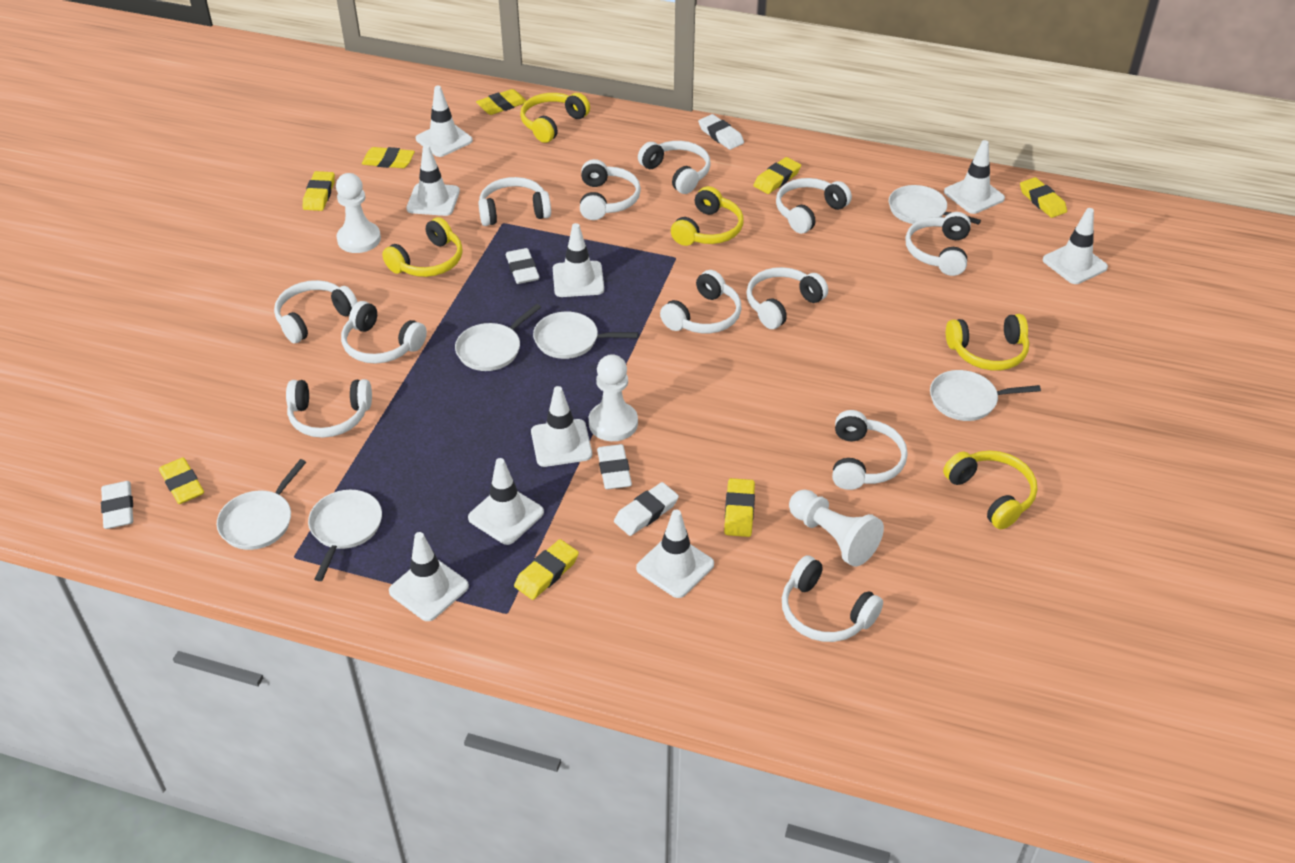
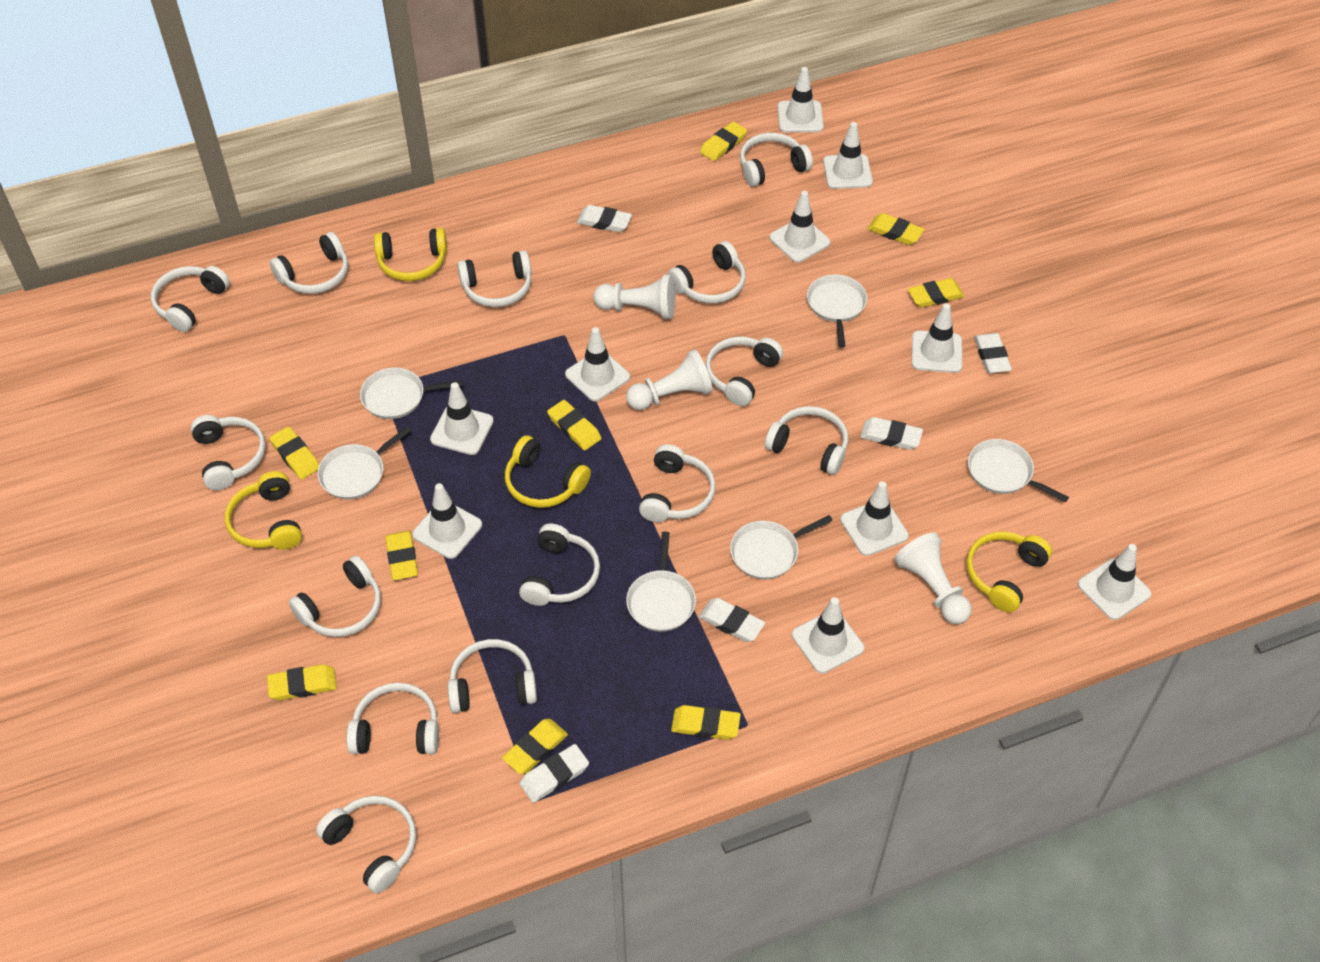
white headphones: [274,280,357,343] [286,379,372,438] [341,301,427,364] [478,177,551,226] [580,159,641,220] [638,141,711,194] [660,270,742,333] [746,267,828,329] [776,178,852,234] [782,555,883,642] [832,410,908,490] [905,212,971,276] = 12 -> [151,266,230,332] [191,415,266,490] [270,232,348,294] [289,556,381,637] [316,796,416,893] [346,683,439,754] [448,639,537,713] [457,250,532,307] [519,524,600,606] [639,444,716,522] [668,241,746,303] [705,337,783,406] [740,133,813,187] [765,406,848,475] = 14
white traffic cone: [389,532,469,621] [406,145,460,216] [416,86,473,157] [468,458,544,545] [531,386,592,467] [553,223,604,297] [636,509,714,598] [944,140,1005,214] [1043,208,1108,284] = 9 -> [412,483,482,559] [430,382,494,455] [565,327,630,401] [770,191,830,263] [778,67,824,132] [792,597,864,674] [823,122,873,189] [840,481,909,556] [912,303,962,373] [1078,544,1151,620] = 10
yellow eraser: [159,458,204,504] [303,171,335,211] [362,147,415,168] [476,89,526,115] [514,539,579,600] [724,478,755,537] [753,157,801,194] [1020,177,1067,218] = 8 -> [267,664,337,700] [269,426,319,480] [385,531,418,580] [502,719,568,774] [547,400,601,450] [671,705,741,740] [700,122,747,161] [867,213,924,245] [908,278,965,308] = 9
yellow headphones: [382,217,463,277] [520,93,590,143] [671,186,744,246] [943,451,1037,529] [946,314,1029,370] = 5 -> [225,471,302,550] [374,228,447,281] [505,435,591,508] [966,532,1052,612] = 4

